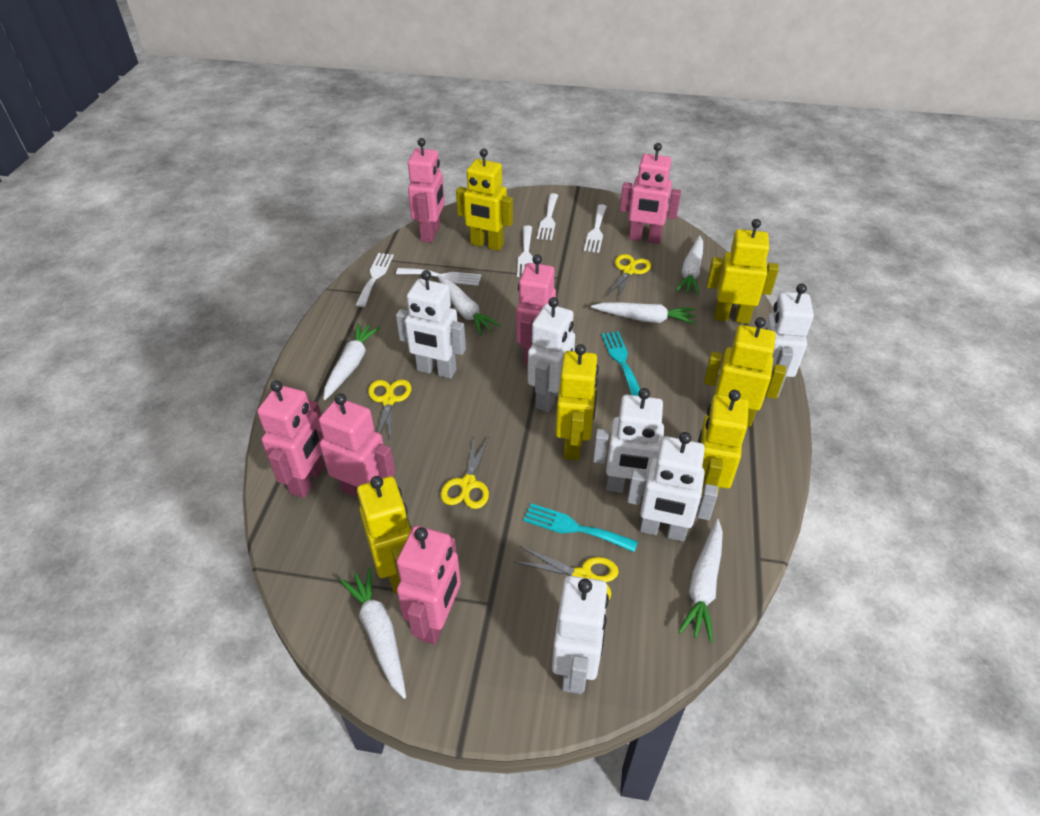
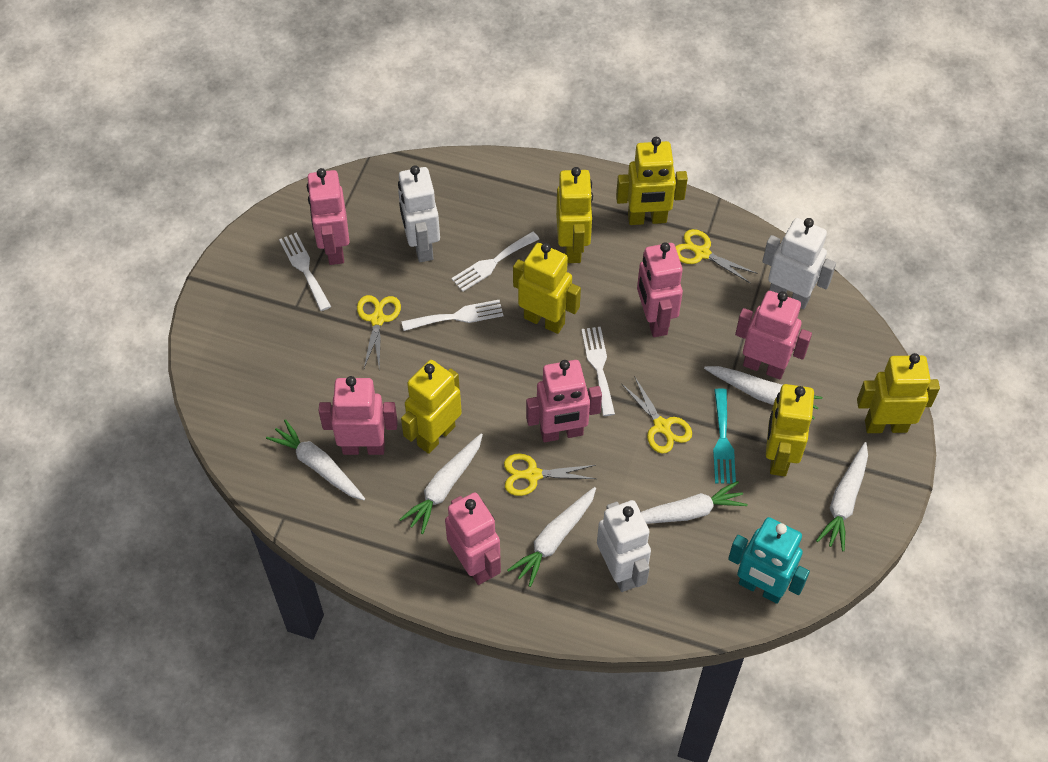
turquoise fork: [523,503,638,552] [602,331,640,396] = 2 -> [713,388,736,484] = 1
turquoise robot: none = 0 -> [728,517,810,604] = 1
white fork: [356,253,394,307] [396,268,481,286] [517,226,533,277] [537,193,558,240] [584,204,607,253] = 5 -> [279,233,331,311] [401,300,504,331] [451,232,539,292] [581,327,615,416] = 4
white robot: [396,270,466,379] [528,297,575,412] [552,576,609,694] [593,388,664,496] [627,432,718,541] [765,284,814,398] = 6 -> [398,165,440,262] [597,500,651,592] [762,218,836,309] = 3

